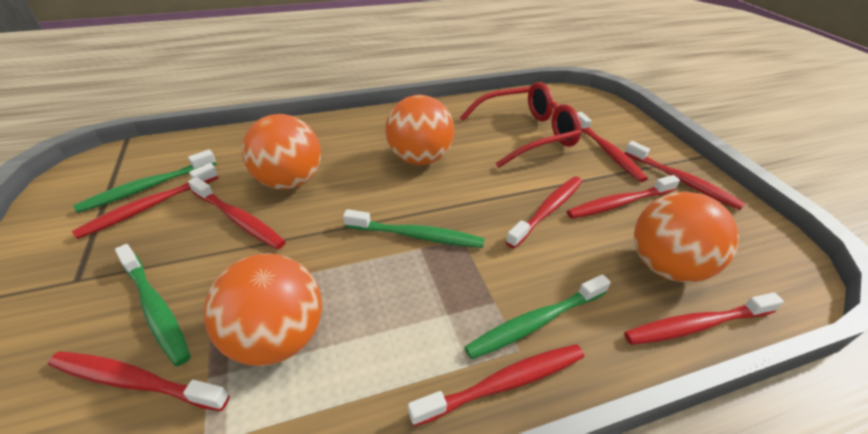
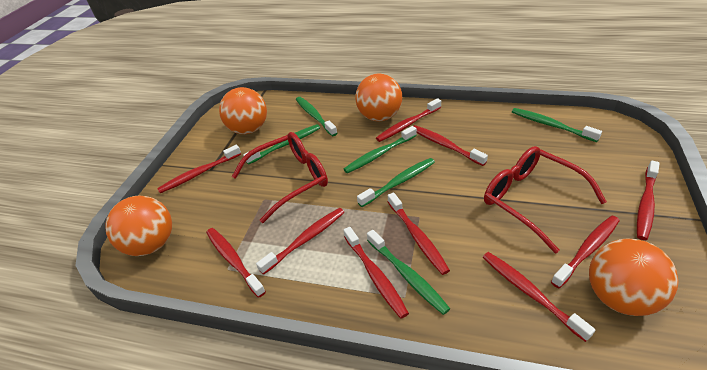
green toothbrush: [73,150,216,213] [115,244,191,366] [343,209,485,248] [464,274,611,359] = 4 -> [243,124,320,165] [296,97,337,136] [344,126,417,174] [357,158,435,207] [367,230,450,315] [512,108,602,142] = 6
red glasses: [460,82,582,168] = 1 -> [232,132,328,223] [484,146,607,254] = 2
red toothbrush: [48,351,230,411] [72,163,219,239] [188,177,286,250] [408,344,584,427] [506,176,582,248] [567,175,680,219] [577,112,648,182] [624,292,784,345] [625,141,745,210] = 9 -> [157,145,241,193] [206,228,266,298] [256,208,344,275] [343,227,409,318] [376,98,441,142] [388,192,450,275] [414,125,488,166] [483,252,595,342] [551,216,620,288] [637,161,660,240] = 10

